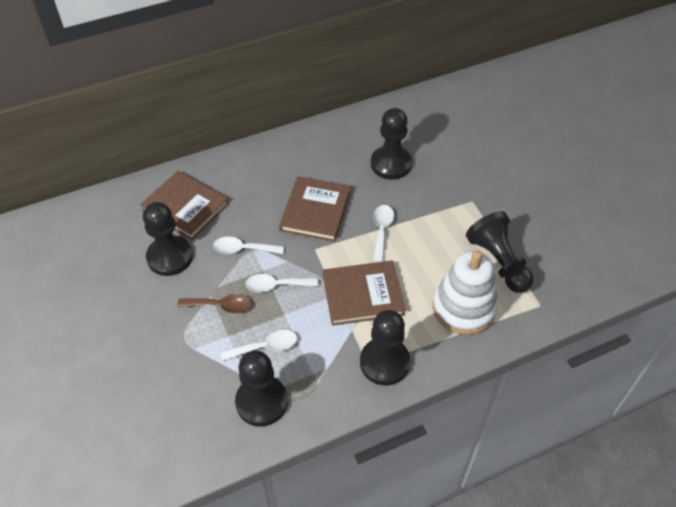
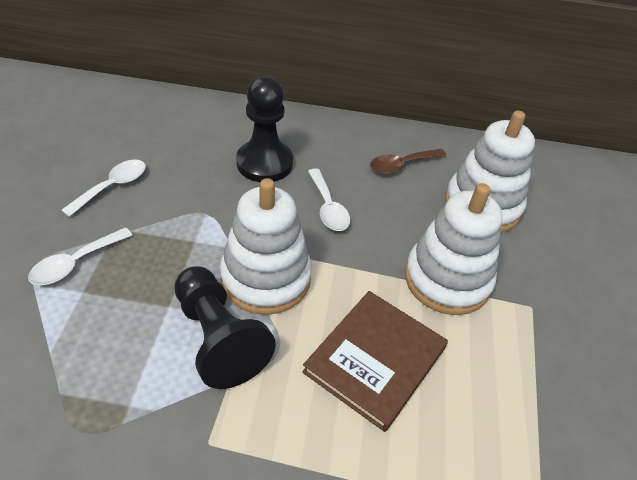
black pawn: [143,202,193,276] [235,350,288,426] [360,310,410,385] [371,108,412,180] [466,211,534,293] = 5 -> [174,266,276,389] [236,76,293,182] = 2
brown book: [140,171,229,240] [279,176,351,242] [323,261,405,326] = 3 -> [302,291,448,432] = 1
white spoon: [213,236,284,254] [220,330,297,361] [245,274,319,293] [373,205,394,262] = 4 -> [28,227,132,285] [61,159,146,217] [308,168,350,231] = 3
white stacking toy: [433,250,498,335] = 1 -> [220,178,312,315] [405,183,503,315] [445,111,535,232] = 3

